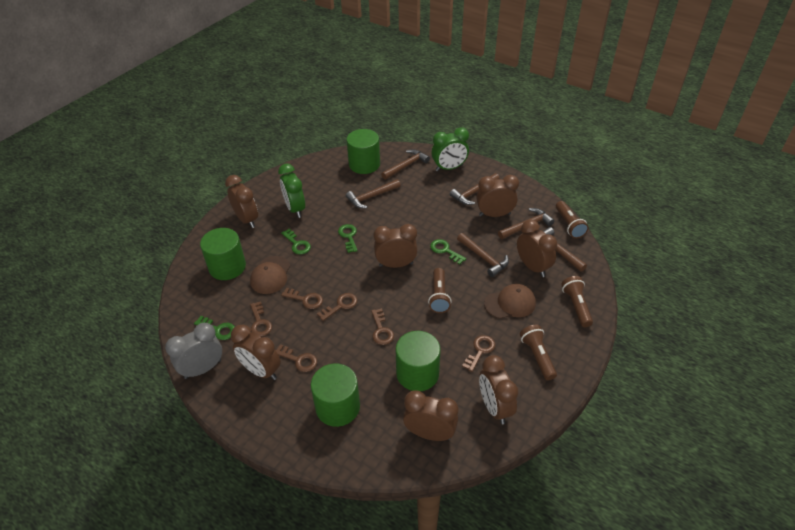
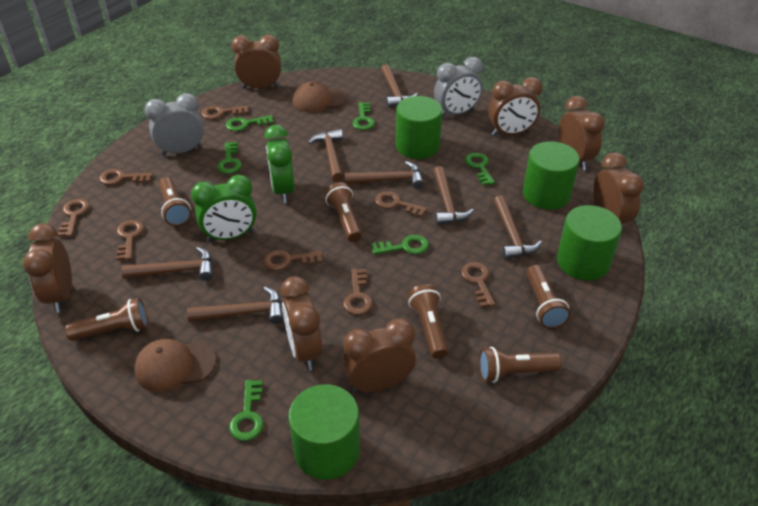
brown flashlight: [428,268,452,313] [520,325,557,380] [556,201,589,239] [561,276,593,327] = 4 -> [65,298,148,341] [159,177,191,226] [325,182,362,242] [408,284,448,359] [479,347,562,383] [526,265,571,329] = 6
brown hammer: [346,179,401,208] [381,149,430,180] [450,173,500,205] [457,233,509,277] [498,208,554,239] [543,227,587,272] = 6 -> [121,247,213,281] [187,287,283,324] [308,129,344,182] [345,161,424,189] [381,64,418,107] [433,166,474,225] [493,195,542,259] = 7
brown key: [250,301,272,337] [275,344,317,372] [281,287,323,309] [317,293,358,321] [371,308,394,345] [462,335,495,372] = 6 -> [58,199,89,237] [99,169,153,185] [116,220,144,260] [202,105,249,119] [264,250,322,271] [343,269,373,315] [375,191,427,217] [461,262,495,308] = 8
green key: [194,316,235,340] [281,229,311,254] [338,224,358,253] [430,239,466,265] = 4 -> [217,142,242,174] [226,115,274,131] [229,380,264,441] [352,102,375,130] [371,235,429,255] [465,153,495,185] = 6
grey clock: [165,323,222,379] = 1 -> [145,93,204,156] [434,57,483,118] = 2

